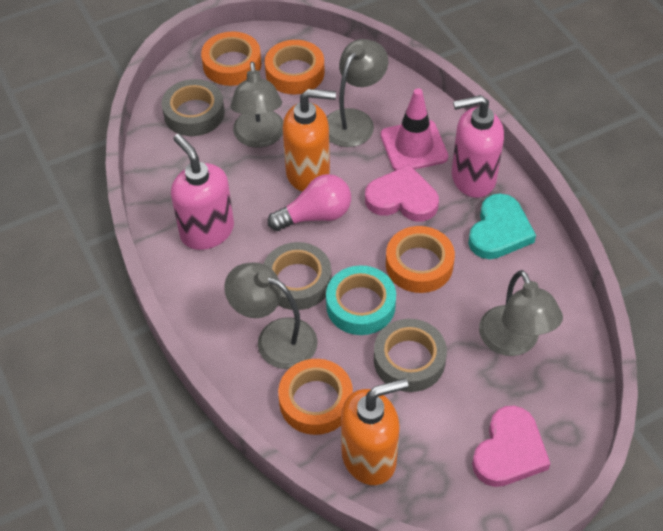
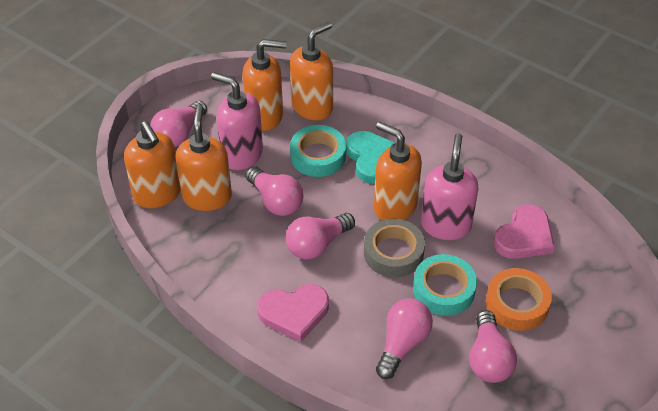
grey lamp: [224,263,318,369] [231,62,283,148] [327,39,388,147] [479,270,563,356] = 4 -> none = 0
grey tape: [161,79,225,136] [264,242,332,310] [374,319,447,392] = 3 -> [364,219,425,277] = 1
orange soap dispenser: [283,89,336,192] [341,378,409,485] = 2 -> [124,121,181,208] [175,105,232,211] [242,39,286,131] [290,22,333,121] [374,122,422,220] = 5
orange tape: [201,31,261,86] [265,40,325,94] [278,359,353,435] [386,226,455,293] = 4 -> [486,268,552,331] = 1
pink light bulb: [268,174,351,231] = 1 -> [150,101,207,147] [245,166,303,216] [286,213,355,259] [376,298,433,379] [469,310,517,383] = 5
pink traffic cone: [380,88,448,171] = 1 -> none = 0
turquoise tape: [326,265,396,335] = 1 -> [290,125,346,177] [413,254,477,316] = 2

